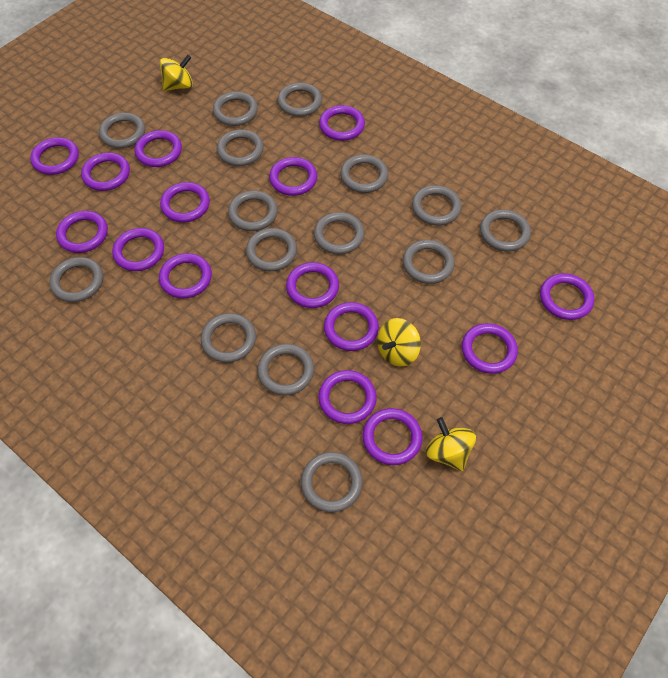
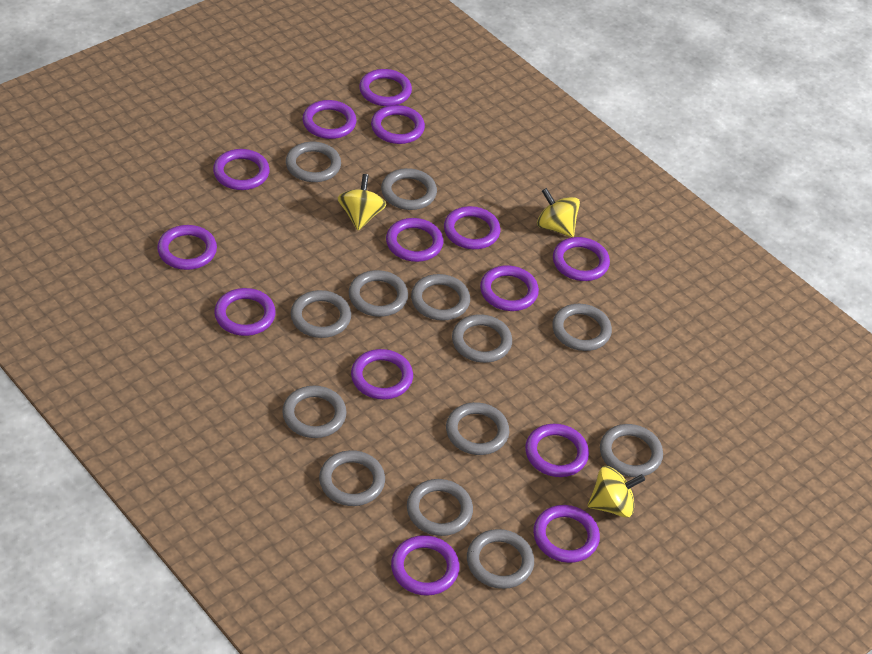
grey ring: [49,257,103,302] [99,113,145,148] [201,313,256,363] [213,91,258,126] [217,129,264,166] [228,191,278,231] [246,228,297,271] [257,344,314,396] [277,82,322,117] [301,452,363,512] [314,212,364,254] [340,155,388,193] [403,240,455,284] [412,185,461,226] [480,209,531,252] = 15 -> [282,386,347,438] [286,142,341,182] [291,290,351,338] [319,450,385,506] [349,270,408,317] [381,168,437,210] [407,479,473,536] [411,274,470,321] [446,402,509,455] [452,314,512,363] [467,529,534,589] [552,304,612,351] [600,424,663,477] = 13
purple ring: [30,137,79,175] [56,211,108,253] [81,153,130,191] [112,228,164,271] [135,130,182,167] [159,253,212,299] [160,182,210,222] [269,157,317,196] [286,262,339,308] [318,370,376,424] [319,105,365,141] [324,302,379,351] [362,408,422,465] [462,323,518,374] [540,273,594,320] = 15 -> [157,225,217,270] [213,149,270,190] [214,288,276,336] [302,100,357,139] [351,349,413,399] [359,69,412,106] [371,105,425,144] [386,218,443,262] [391,535,459,596] [444,206,501,249] [480,265,539,311] [525,424,589,477] [533,505,600,563] [553,237,610,281] = 14

